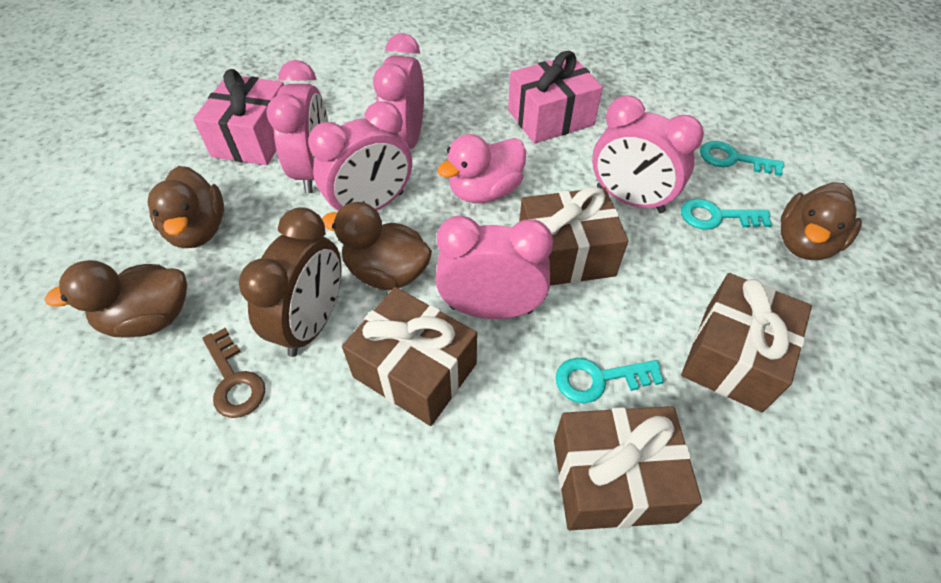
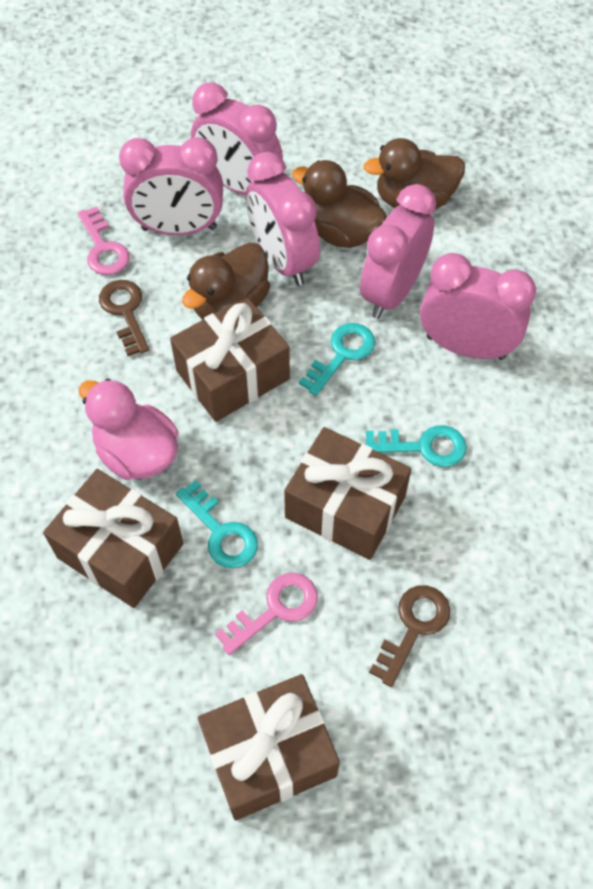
brown clock: [239,207,342,357] = 1 -> none = 0
brown duck: [45,260,187,338] [148,166,224,248] [322,202,432,290] [780,182,862,260] = 4 -> [182,242,270,320] [292,160,387,248] [363,138,465,209] = 3
brown key: [202,328,265,418] = 1 -> [99,280,149,356] [369,585,450,687] = 2
pink gift: [193,69,284,165] [508,51,603,143] = 2 -> none = 0
pink key: none = 0 -> [78,206,130,275] [215,573,318,655] = 2

